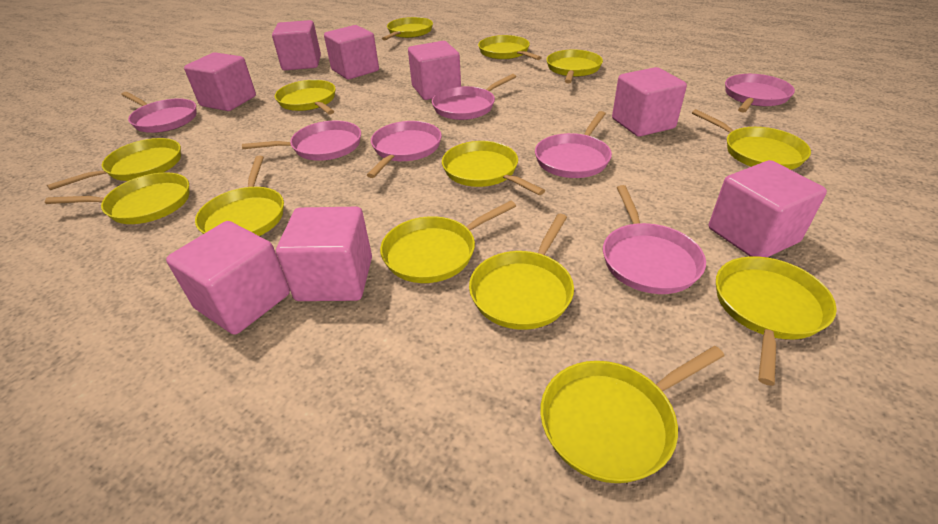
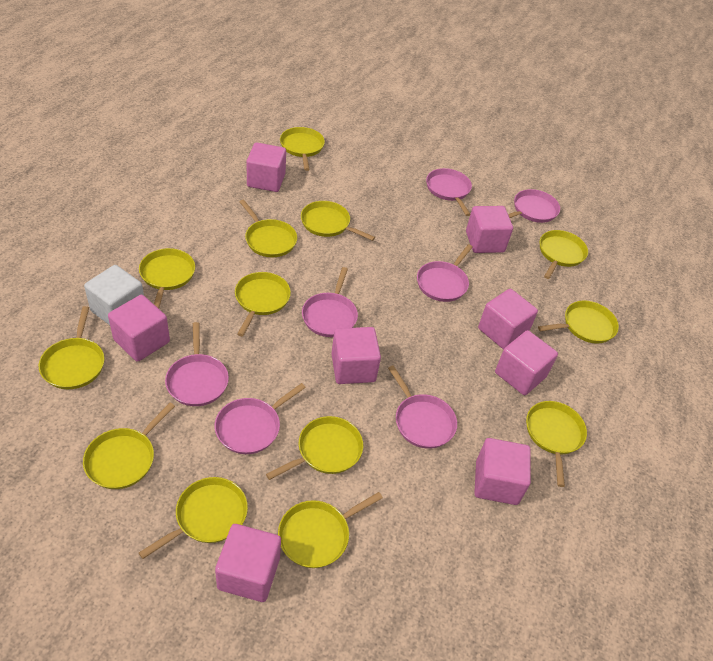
white cube: none = 0 -> [84,265,144,325] = 1

